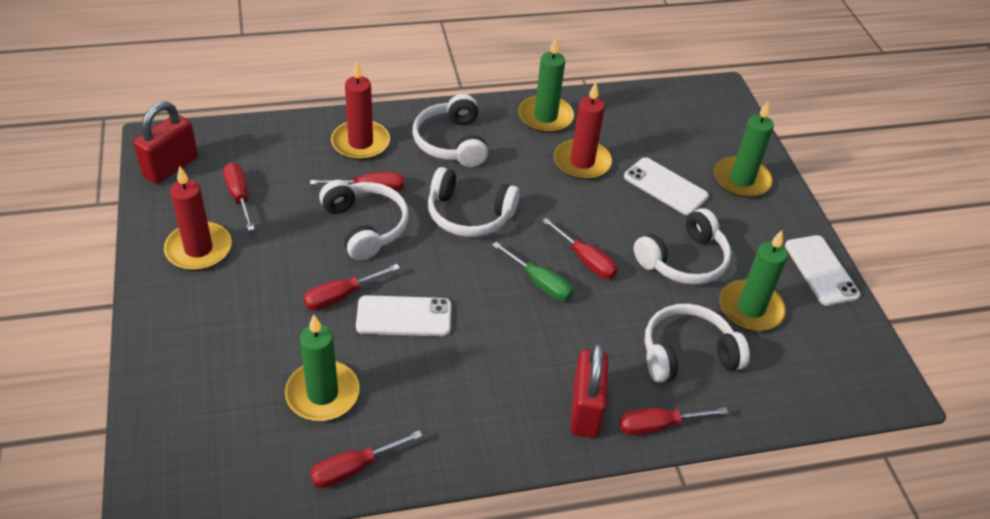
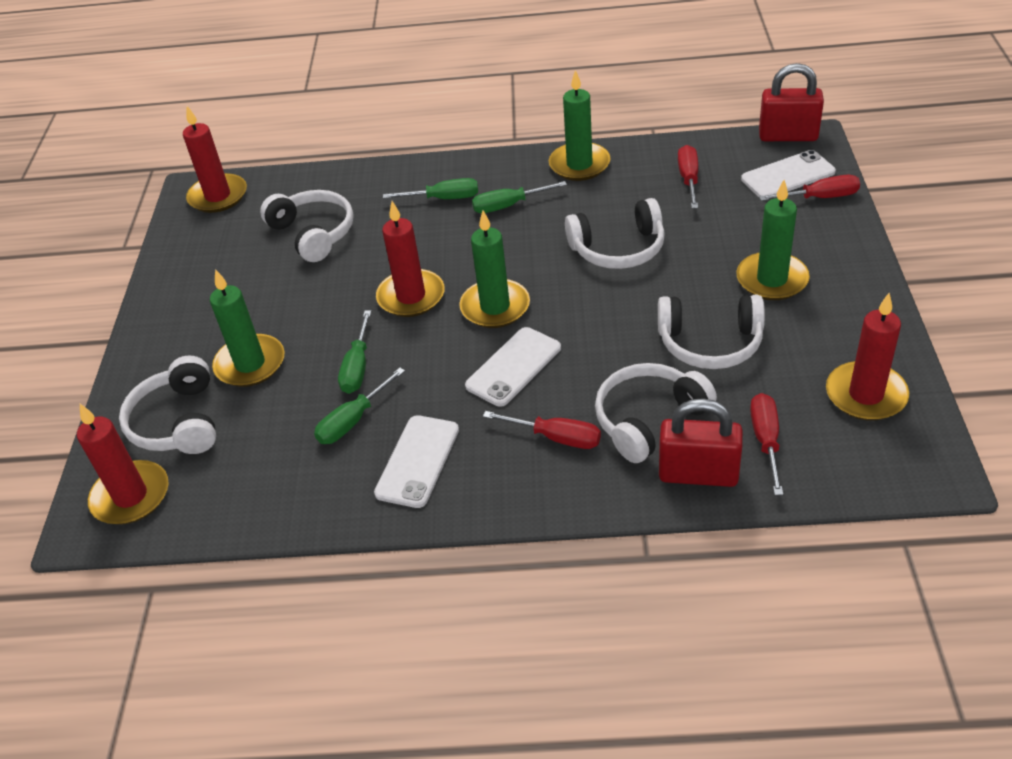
green screwdriver: [492,242,573,301] = 1 -> [314,368,405,444] [338,310,371,394] [383,178,478,199] [472,181,567,213] = 4
red candle: [164,166,231,271] [331,61,390,160] [554,82,612,180] = 3 -> [77,404,169,525] [183,106,247,213] [376,201,445,317] [826,293,909,421] = 4
red screwdriver: [223,162,255,231] [303,264,400,310] [310,172,404,191] [310,430,423,488] [542,218,618,279] [619,407,728,435] = 6 -> [483,411,601,449] [678,145,698,209] [750,393,783,495] [759,175,860,201] = 4

